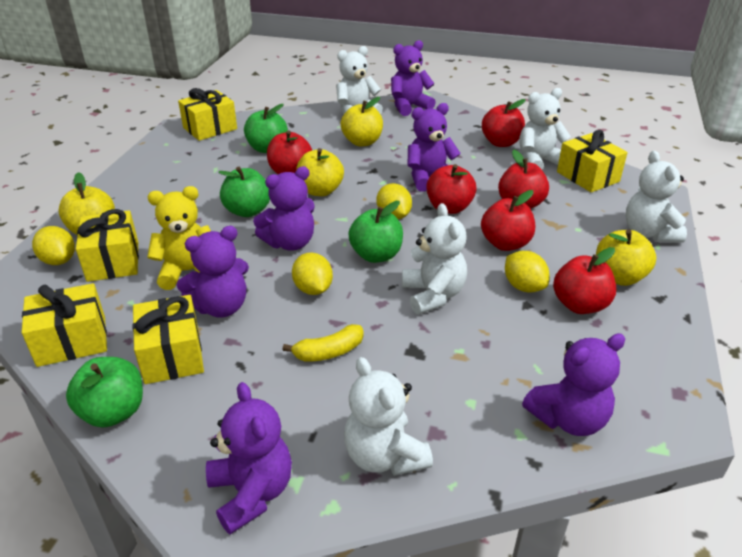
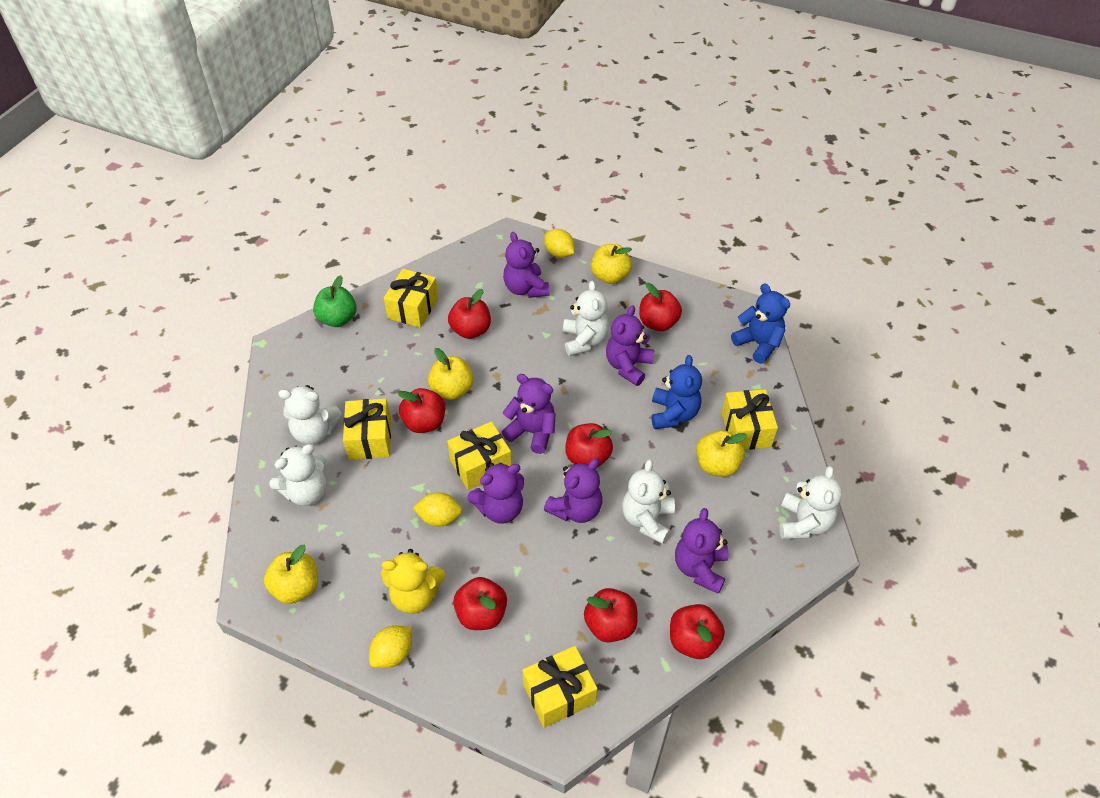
blue teddy bear: none = 0 -> [652,355,702,429] [731,284,790,364] = 2
green apple: [66,357,143,427] [218,167,270,217] [244,104,288,153] [348,201,403,263] = 4 -> [313,275,357,327] = 1
red apple: [267,130,312,174] [426,164,477,214] [481,190,535,251] [482,99,526,147] [498,149,549,209] [553,247,616,314] = 6 -> [397,388,445,433] [448,289,491,339] [453,577,507,630] [565,423,613,468] [584,588,638,642] [639,283,682,331] [670,604,725,659] = 7
yellow banana: [283,324,364,361] = 1 -> none = 0
yellow lemon: [32,226,75,265] [292,253,333,295] [376,183,412,220] [505,251,549,292] = 4 -> [369,626,412,668] [413,492,462,527] [544,229,575,258] = 3

